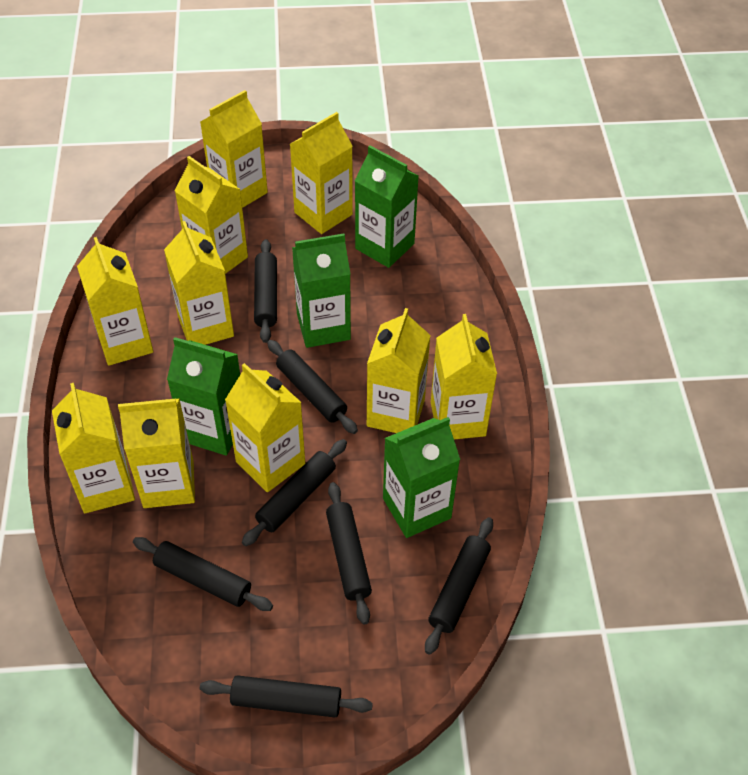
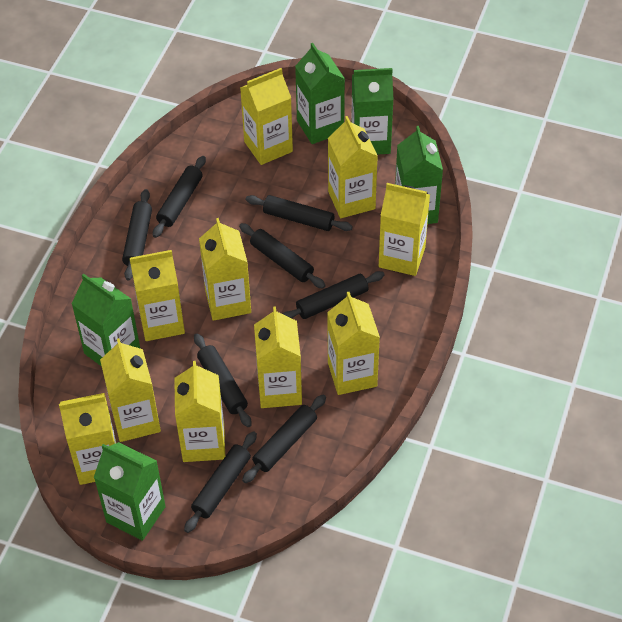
black rolling pin: [133,537,273,611] [200,675,373,717] [242,439,347,546] [254,239,277,343] [267,340,358,434] [326,482,372,625] [425,517,493,655] = 7 -> [122,189,152,281] [153,156,206,238] [184,431,257,533] [194,334,251,427] [239,223,326,289] [242,395,326,483] [246,195,353,231] [283,271,385,319] = 8
green carton: [167,337,240,456] [292,233,351,348] [355,146,419,268] [383,417,460,538] = 4 -> [71,273,140,367] [94,442,166,541] [295,43,345,144] [351,68,394,155] [395,126,443,224] = 5

